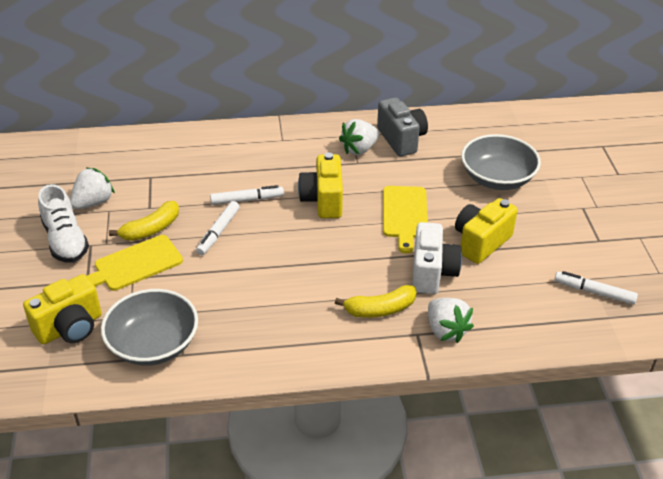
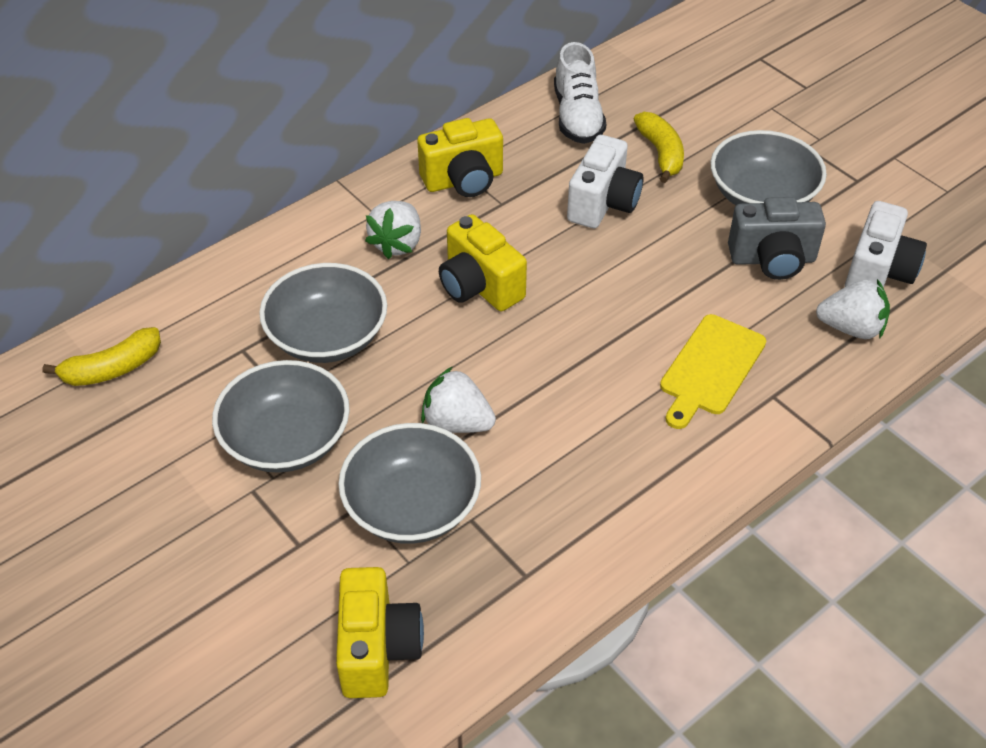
grey bowl: [101,289,198,366] [461,134,541,190] = 2 -> [212,360,350,473] [259,263,387,363] [338,423,481,544] [711,130,827,205] = 4
white camera: [412,222,462,294] = 1 -> [567,135,644,228] [845,201,927,288] = 2
white marker: [196,201,240,255] [210,185,284,205] [554,271,638,305] = 3 -> none = 0
yellow cutting board: [87,235,183,291] [383,186,428,254] = 2 -> [660,314,766,429] = 1

